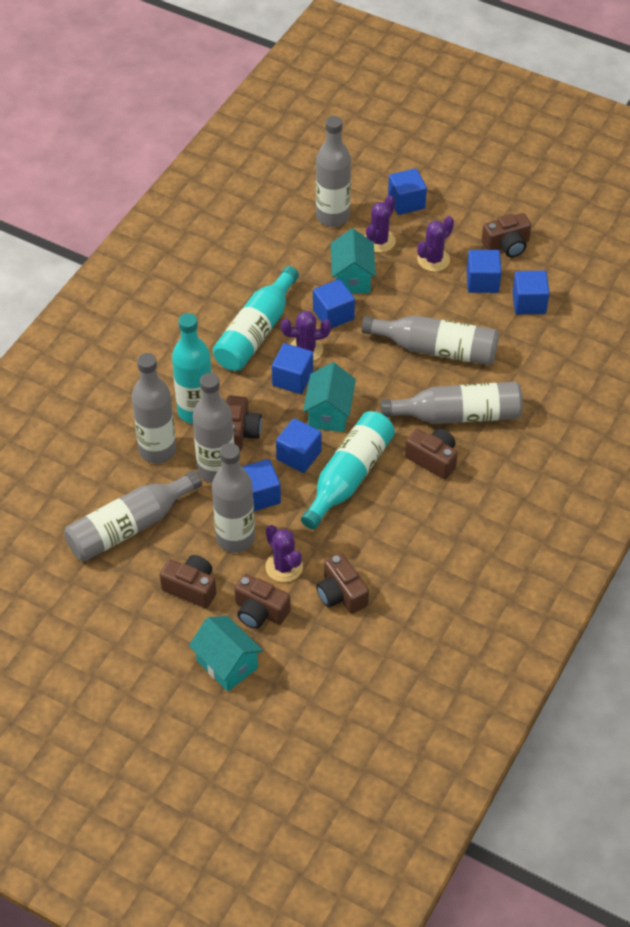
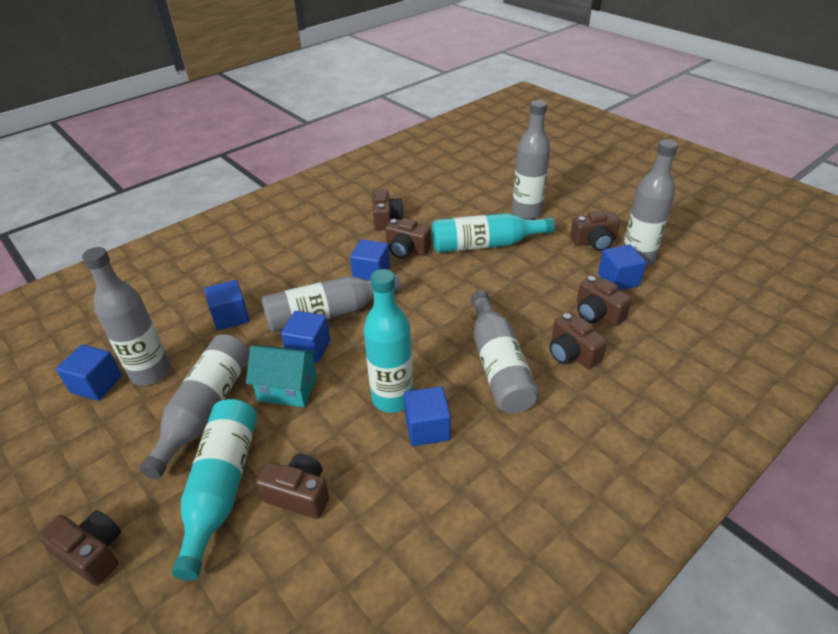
blue cube: [242,459,281,511] [272,343,313,394] [276,418,322,473] [313,279,355,329] [388,168,427,215] [466,250,502,293] [512,271,550,314] = 7 -> [56,344,122,401] [204,280,250,331] [281,311,330,363] [350,239,390,280] [404,386,451,446] [598,245,646,290] = 6
brown camera: [160,555,217,608] [226,396,262,451] [234,574,291,629] [316,553,369,614] [405,429,458,479] [482,213,531,257] = 6 -> [38,510,121,586] [256,454,329,519] [372,189,404,231] [385,218,431,259] [549,312,607,369] [570,210,620,251] [577,275,632,326] = 7
grey bottle: [64,470,202,561] [131,353,176,464] [193,373,234,483] [212,443,255,553] [316,116,351,227] [362,315,499,365] [381,382,523,424] = 7 -> [82,247,170,386] [139,334,249,479] [262,274,402,332] [471,290,539,413] [512,100,550,219] [623,139,678,267] = 6
purple cactus: [265,525,303,582] [281,311,331,361] [365,195,396,253] [417,216,454,272] = 4 -> none = 0
turquoise house: [189,616,263,691] [303,362,356,432] [330,228,376,293] = 3 -> [246,346,317,407] = 1

